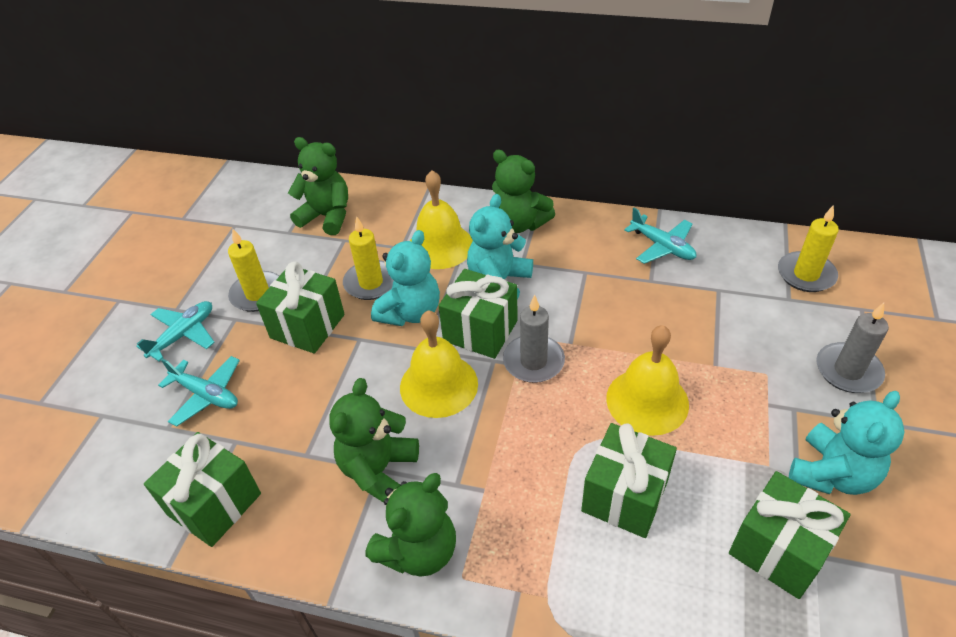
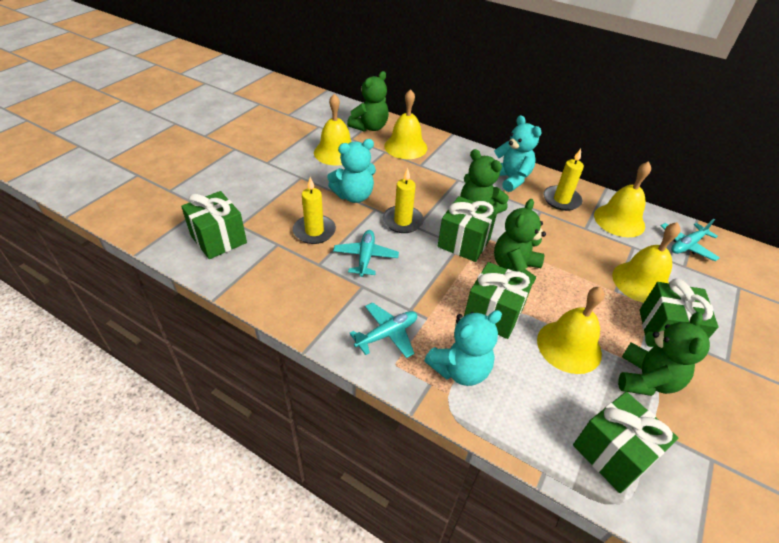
grey candle: [503,295,565,383] [817,303,889,393] = 2 -> none = 0
yellow bell: [400,310,478,418] [410,170,473,269] [606,325,689,436] = 3 -> [314,94,351,166] [384,89,427,159] [537,287,605,374] [594,161,651,237] [612,222,680,303] = 5

